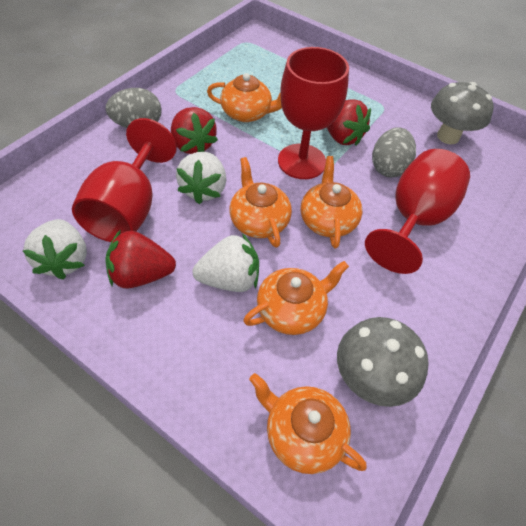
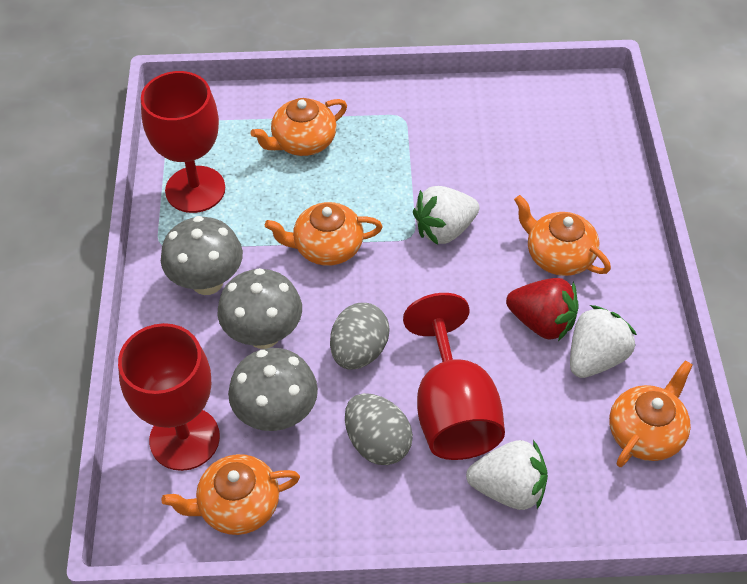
grey mushroom: [337,317,428,407] [431,82,494,144] = 2 -> [161,216,243,295] [218,268,302,349] [228,348,318,431] = 3
red strawberry: [105,229,176,289] [171,107,218,154] [327,99,371,146] = 3 -> [506,278,579,341] = 1

